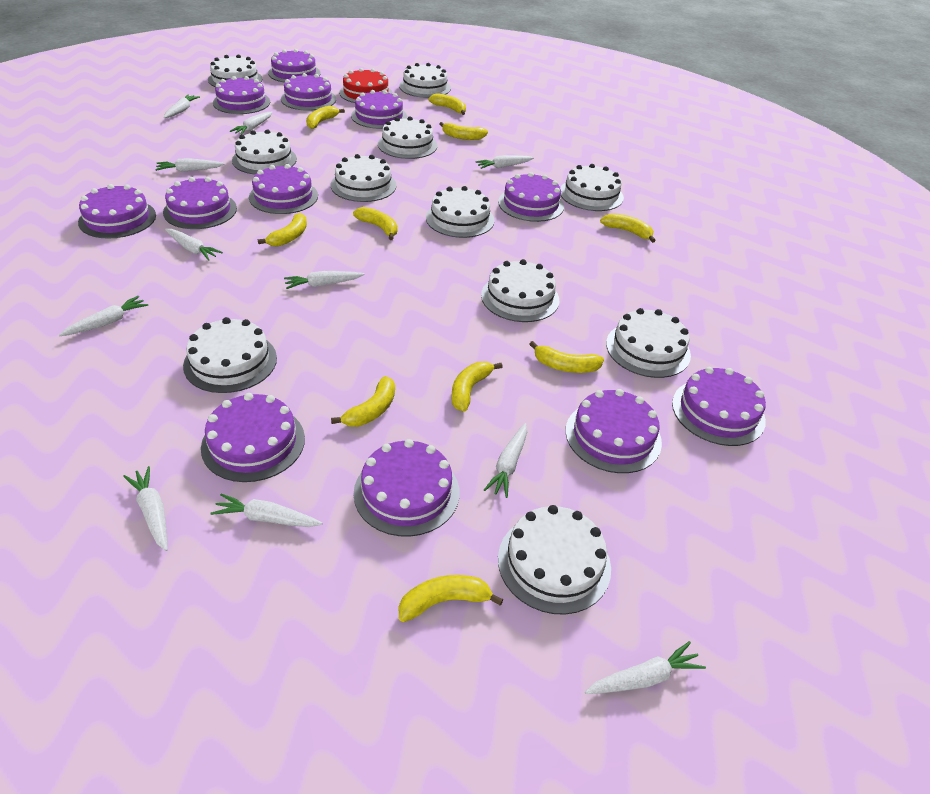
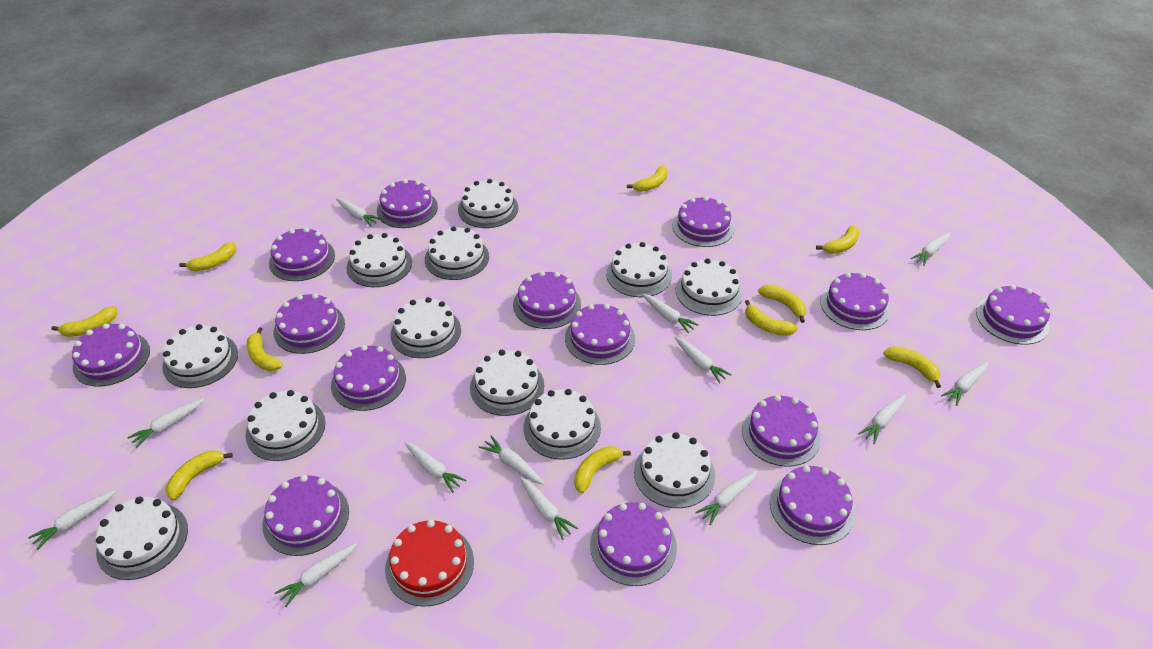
purple cake: [78,184,156,239] [163,177,237,229] [201,393,305,482] [213,76,270,114] [249,164,318,214] [268,49,320,83] [281,73,336,111] [351,90,407,129] [354,439,460,536] [498,172,564,222] [565,389,662,473] [672,367,766,446] = 12 -> [72,323,150,387] [263,475,349,556] [269,227,335,281] [274,293,345,354] [331,345,406,411] [377,179,438,228] [513,271,581,329] [565,304,635,365] [590,502,677,586] [672,196,735,247] [742,395,821,467] [770,465,855,545] [820,272,890,330] [976,285,1050,345] = 14
white cake: [183,317,277,393] [208,54,263,87] [232,129,297,175] [331,154,396,202] [378,116,437,159] [399,63,451,98] [426,186,495,238] [481,259,559,322] [498,505,611,615] [560,164,624,211] [606,308,691,378] = 11 -> [96,497,188,580] [162,324,238,388] [246,390,326,461] [346,233,412,287] [390,297,461,358] [425,226,489,280] [458,179,518,228] [470,350,544,416] [524,389,601,460] [606,242,672,297] [634,432,715,508] [676,259,743,316] = 12
white carrot: [59,296,148,336] [123,466,168,551] [155,158,225,172] [164,94,200,118] [165,229,223,261] [210,494,323,527] [230,112,273,135] [284,271,365,289] [475,155,534,169] [484,423,527,498] [585,641,706,694] = 11 -> [28,490,116,550] [127,399,204,448] [275,543,357,607] [336,198,381,227] [405,442,467,493] [479,436,545,485] [520,477,578,540] [642,294,699,334] [674,337,732,384] [695,471,758,525] [858,394,906,444] [910,232,950,266] [941,362,988,406] = 13

